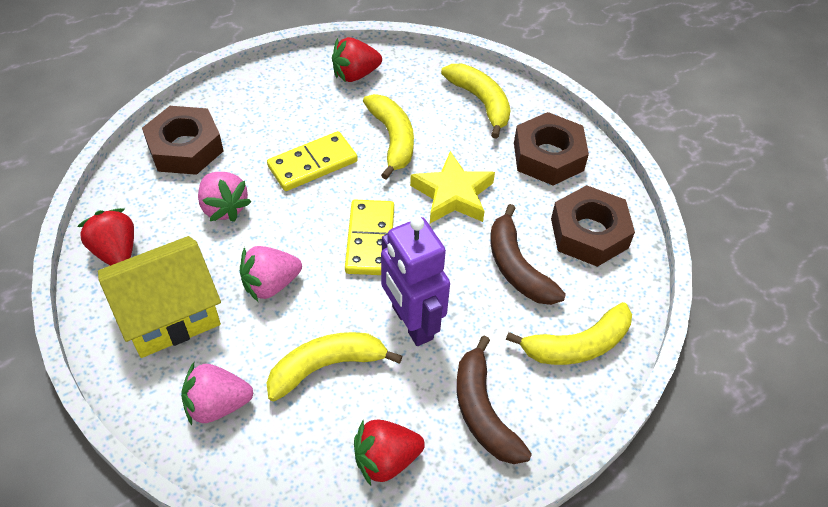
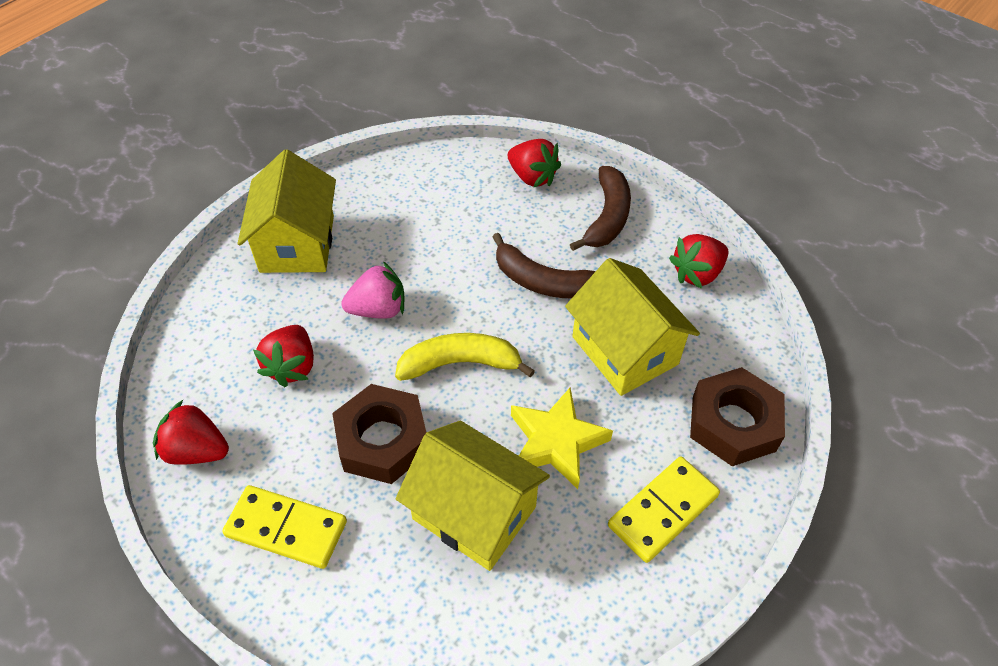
brown nut: [142,106,223,175] [514,112,589,185] [551,185,635,267] = 3 -> [332,384,426,484] [690,367,785,466] = 2
pink strawberry: [181,362,253,425] [198,172,251,222] [240,246,302,302] = 3 -> [341,262,404,319] = 1
purple robot: [381,217,450,346] = 1 -> none = 0
red strawberry: [77,208,134,266] [332,37,382,82] [354,420,425,486] = 3 -> [153,399,229,465] [253,325,314,387] [508,139,561,188] [669,234,729,289] = 4
yellow banana: [267,332,402,402] [363,94,414,179] [441,64,511,139] [506,302,632,365] = 4 -> [395,333,535,381] = 1
yellow house: [98,236,221,358] = 1 -> [238,150,336,273] [396,421,550,571] [565,258,700,396] = 3

